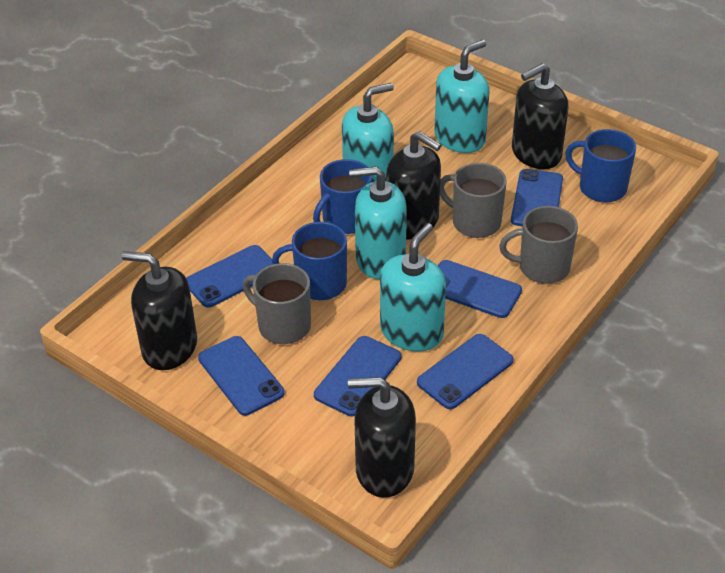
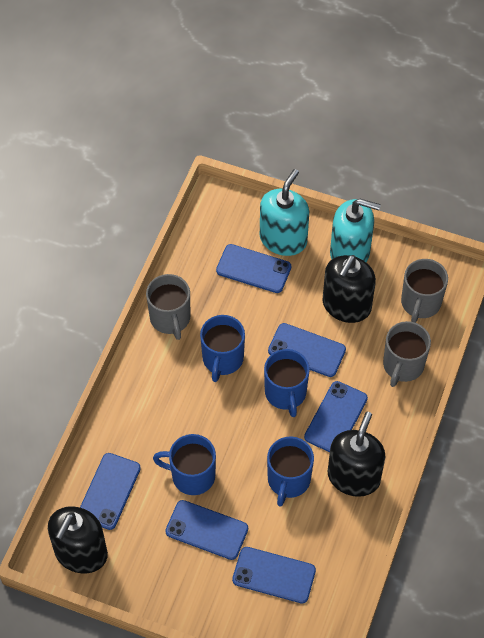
black soap dispenser: [122,251,197,370] [348,377,416,498] [386,131,441,239] [512,63,568,169] = 4 -> [48,506,108,574] [323,255,376,323] [328,412,385,497] = 3
blue mug: [272,222,347,300] [313,159,372,234] [565,129,636,203] = 3 -> [153,434,216,495] [200,315,245,382] [264,349,310,417] [267,436,314,507] = 4
turquoise soap dispenser: [342,83,394,182] [349,166,407,279] [380,223,446,351] [434,40,490,153] = 4 -> [260,169,309,256] [330,199,381,262] = 2

